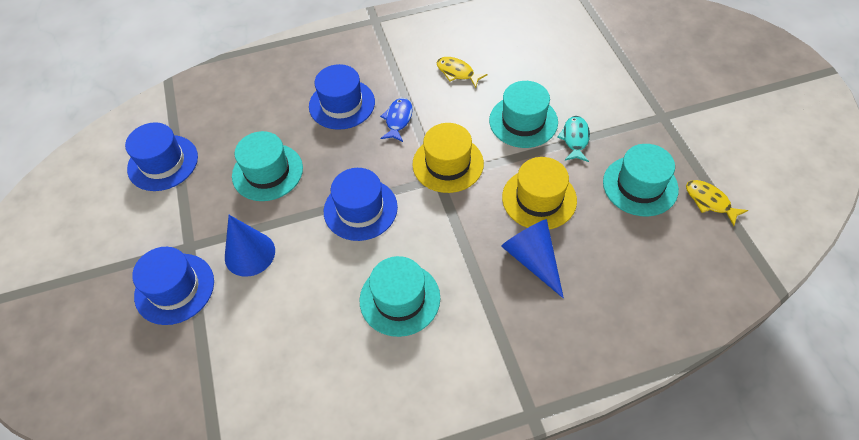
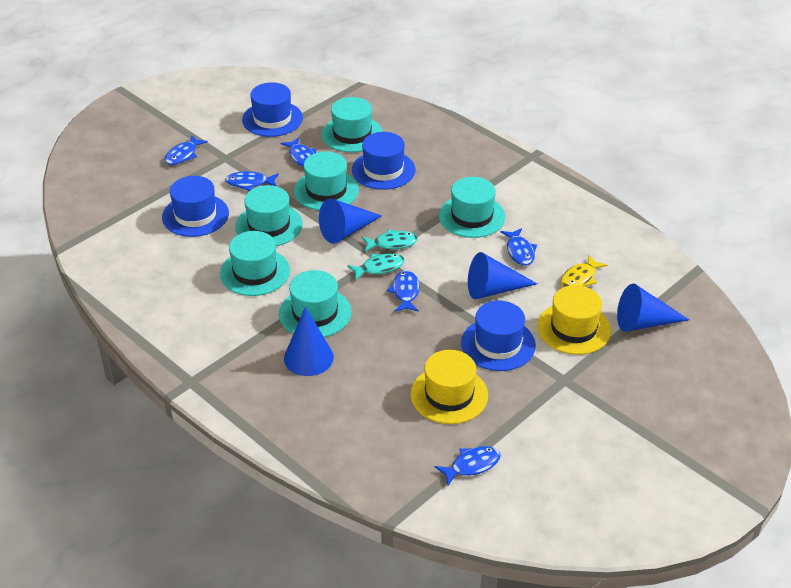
blue cone: [225,215,275,277] [501,219,564,298] = 2 -> [284,307,334,376] [319,199,382,244] [468,252,537,299] [617,284,689,332] = 4
blue fish: [380,98,413,142] = 1 -> [164,135,208,165] [225,171,279,191] [281,137,316,167] [387,270,420,312] [435,446,501,486] [500,228,537,266] = 6
turquoise fish: [557,116,590,162] = 1 -> [347,253,405,281] [362,229,418,252] = 2
turquoise hat: [232,131,303,201] [360,256,440,337] [489,81,558,148] [603,144,679,216] = 4 -> [220,231,290,296] [235,185,303,246] [279,270,352,337] [294,152,359,211] [322,97,383,152] [439,177,505,238] = 6
yellow fish: [436,57,488,88] [686,180,748,226] = 2 -> [561,255,607,287] = 1

